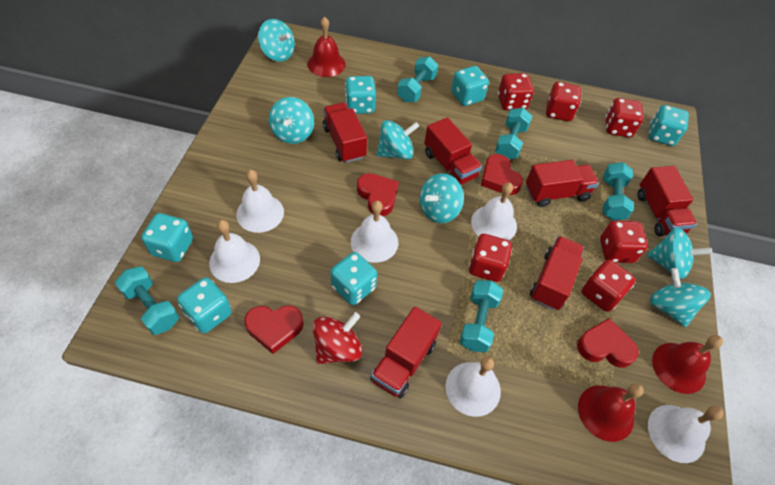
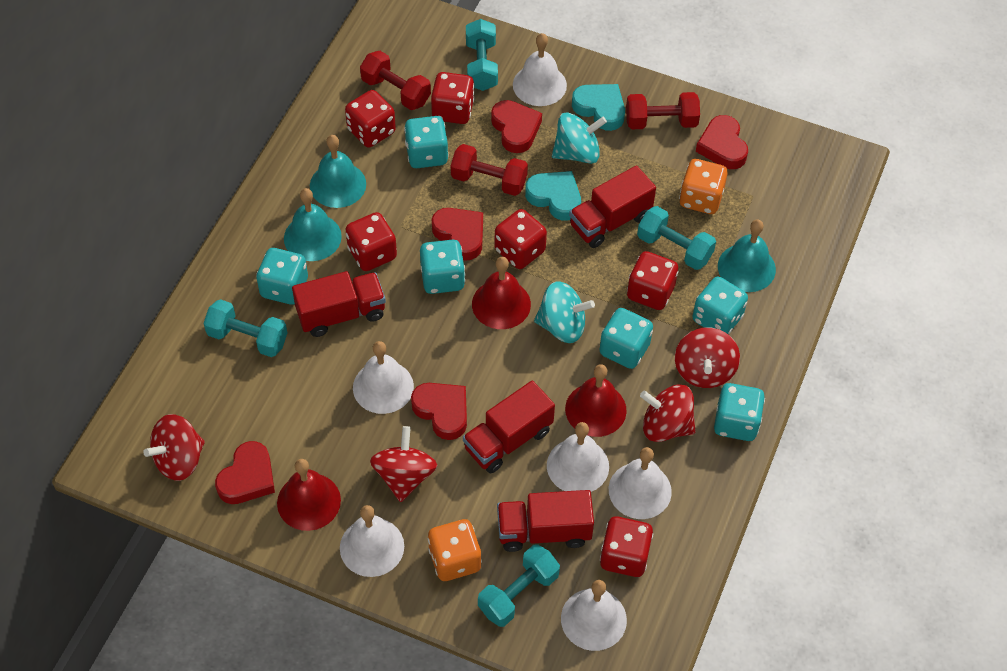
orange dice: none = 0 -> [428,519,482,581] [679,159,728,214] = 2
red dumbbell: none = 0 -> [360,51,431,110] [451,144,528,196] [626,92,700,129] = 3
red heart: [244,305,304,354] [357,173,399,216] [481,154,523,195] [577,318,639,368] = 4 -> [215,441,275,504] [411,383,467,440] [432,208,483,261] [491,100,542,153] [696,115,748,169] = 5
red spinning top: [313,312,362,364] = 1 -> [143,414,205,481] [370,426,437,502] [640,384,696,442] [675,328,740,388] = 4
red truck: [323,102,367,163] [370,306,442,398] [424,117,482,185] [526,160,599,207] [530,236,584,310] [637,166,697,236] = 6 -> [292,271,386,337] [463,381,555,473] [497,490,594,552] [569,166,656,248] = 4
turquoise bell: none = 0 -> [284,188,342,261] [310,135,366,208] [718,220,776,292] = 3
turquoise dumbbell: [115,266,179,335] [397,56,438,102] [459,281,503,352] [495,108,532,159] [603,162,634,221] = 5 -> [204,299,287,357] [466,19,498,91] [478,545,560,627] [637,206,716,270] = 4
turquoise heart: none = 0 -> [525,171,581,221] [572,84,625,131] = 2
turquoise spinning top: [258,19,295,62] [269,97,314,144] [376,120,419,160] [420,173,464,223] [647,227,712,279] [650,268,711,327] = 6 -> [534,281,595,343] [552,112,607,164] = 2

